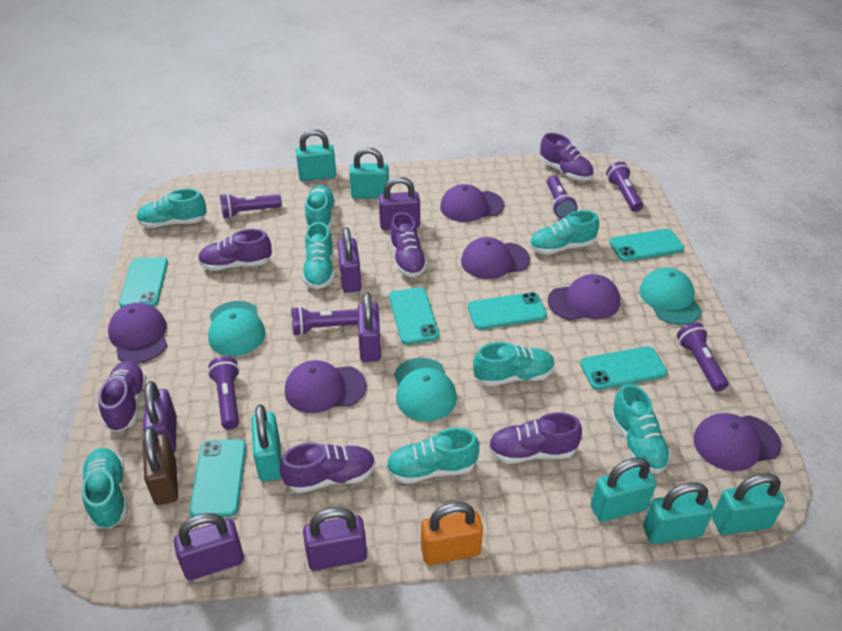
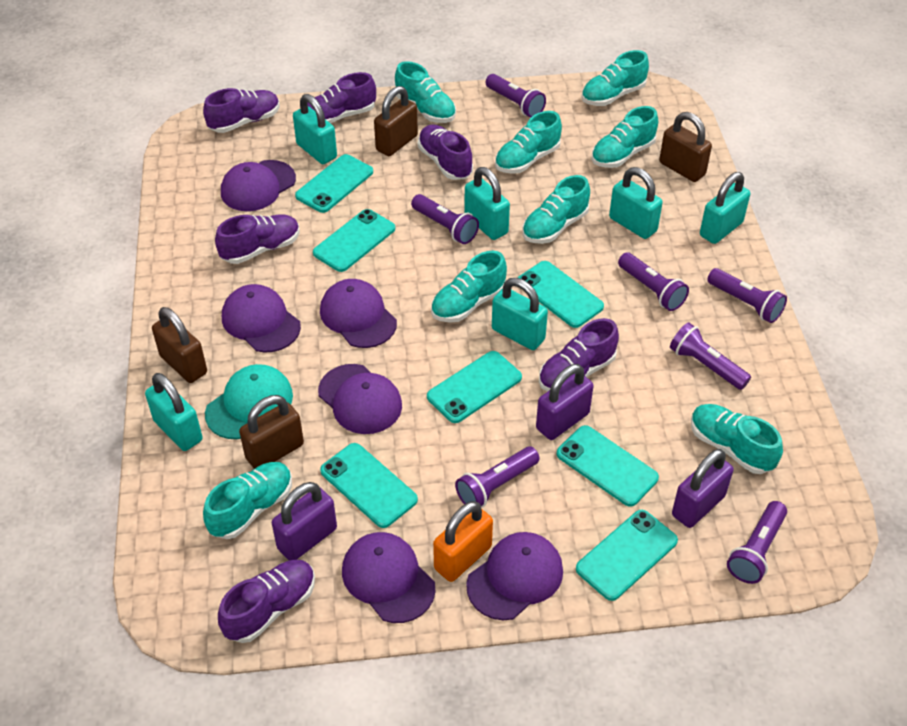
brown padlock: [143,427,178,505] = 1 -> [152,307,207,383] [239,395,304,469] [374,86,418,156] [659,112,712,182] = 4
purple flashlight: [208,356,240,430] [220,193,282,218] [291,306,358,335] [547,175,577,219] [606,162,643,212] [677,322,728,391] = 6 -> [411,194,479,244] [455,446,540,507] [486,74,546,118] [618,252,689,311] [670,322,751,390] [707,268,787,323] [727,501,787,584] = 7
purple padlock: [143,381,177,453] [174,513,244,580] [303,507,367,571] [337,227,361,293] [358,292,381,362] [379,177,420,230] = 6 -> [272,482,337,561] [536,364,593,440] [672,449,734,528] = 3
turquoise cap: [208,301,265,356] [394,358,457,422] [639,268,702,325] = 3 -> [205,364,293,439] = 1
turquoise phone: [119,257,168,307] [189,439,246,517] [389,287,439,345] [468,292,547,330] [580,346,667,390] [609,229,684,262] = 6 -> [295,154,373,213] [313,209,395,272] [320,443,418,528] [427,351,522,423] [518,261,604,328] [556,425,659,507] [576,510,678,601] = 7

